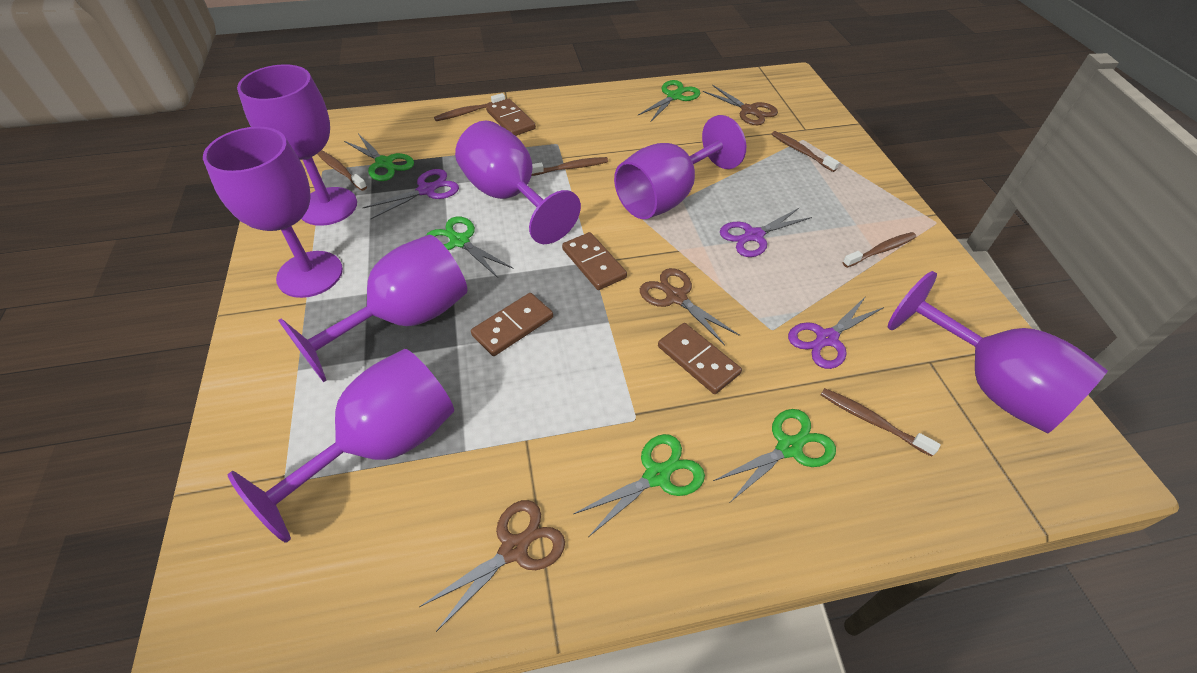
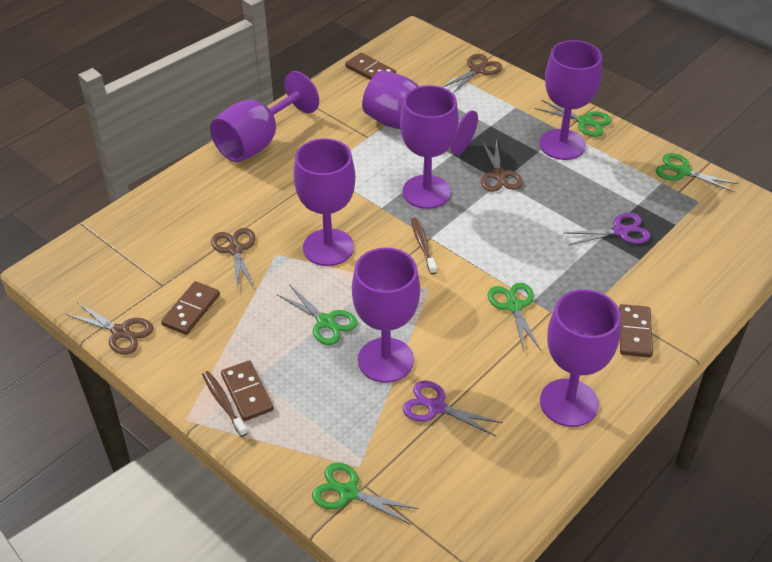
brown scissors: [419,500,565,632] [640,268,739,346] [703,85,778,125] = 3 -> [66,302,153,355] [211,228,255,289] [443,54,502,93] [481,138,523,192] = 4
brown toothbrush: [317,150,367,191] [434,93,505,121] [531,157,608,176] [771,131,840,172] [821,388,941,457] [843,232,917,268] = 6 -> [202,371,248,437] [411,218,437,275] = 2
purple scissors: [363,169,459,219] [720,208,812,257] [788,296,884,369] = 3 -> [403,381,503,436] [563,213,650,245] = 2

